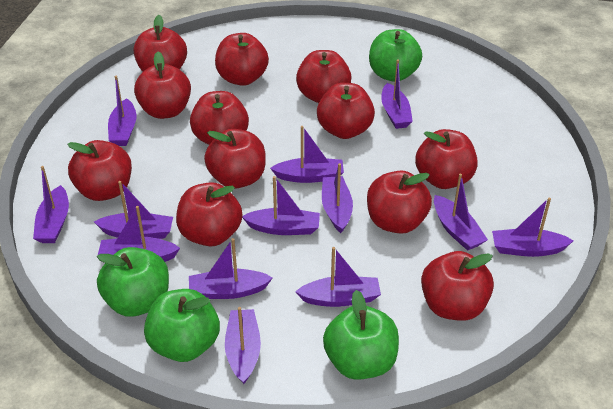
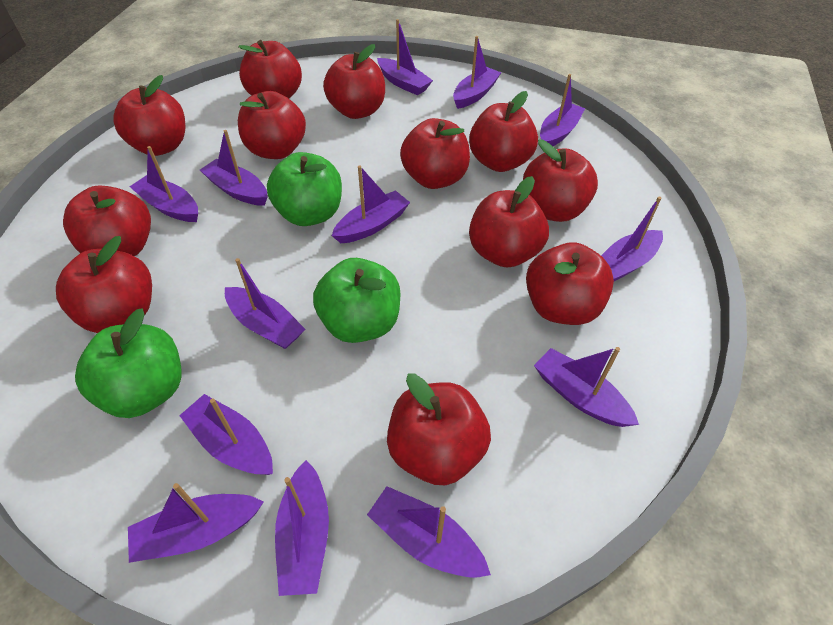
green apple: [97,247,169,317] [144,289,220,362] [323,290,399,380] [369,29,422,82] = 4 -> [75,308,182,418] [267,152,342,226] [313,258,401,343] = 3

